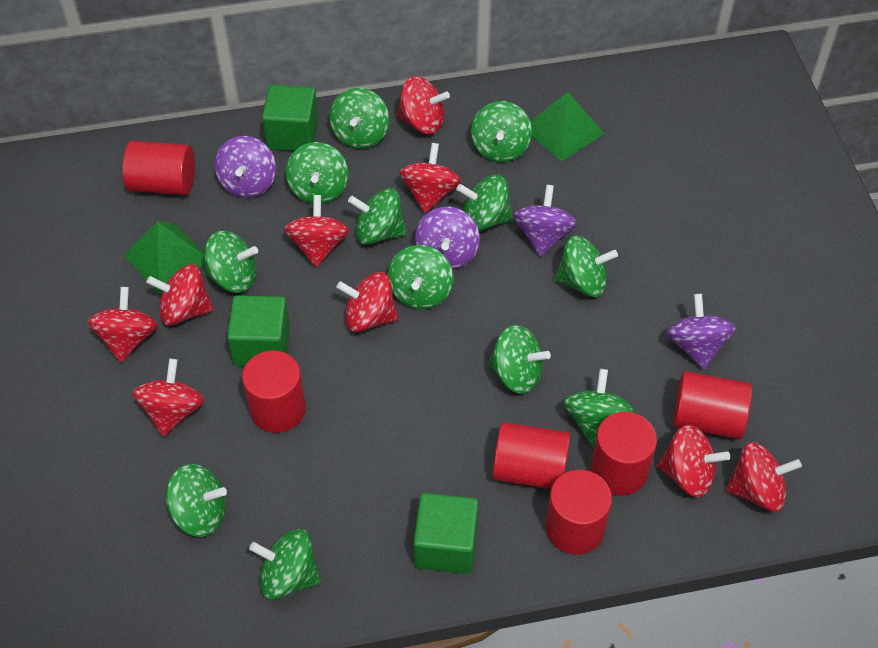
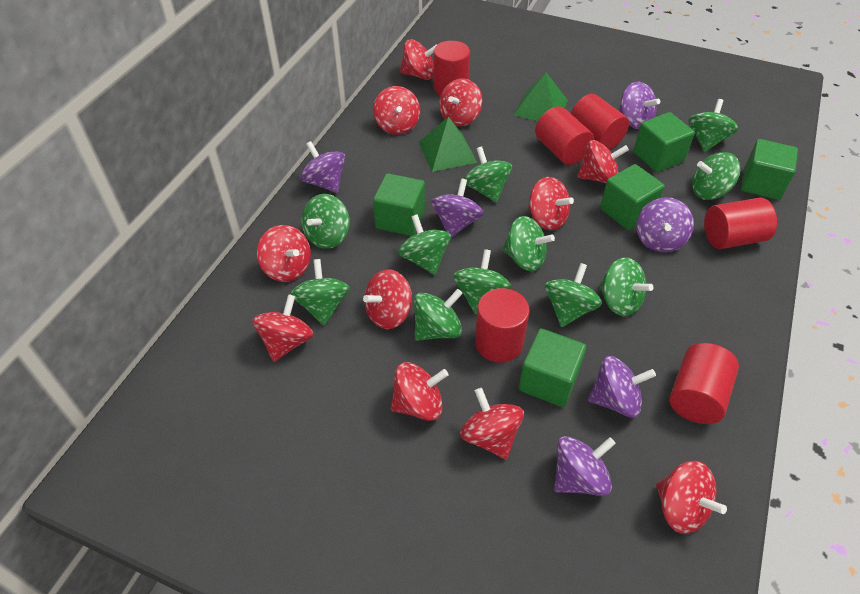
green cube: [227,295,290,366] [262,85,318,151] [414,493,479,574] = 3 -> [373,173,425,236] [519,328,586,407] [600,164,665,230] [633,112,695,172] [741,139,798,200] = 5
green spinning top: [166,464,227,537] [204,231,258,293] [249,529,321,600] [286,142,349,204] [329,88,389,149] [348,188,407,245] [388,245,453,309] [456,175,513,231] [471,101,532,162] [488,325,551,394] [554,236,618,297] [563,369,634,447] = 12 -> [290,259,350,325] [301,194,350,249] [398,214,451,275] [414,289,463,341] [453,249,511,315] [464,146,512,203] [502,216,555,271] [545,263,602,327] [599,257,653,316] [688,99,738,152] [692,152,740,200] = 11
purple spinning top: [214,136,277,198] [415,207,480,270] [513,185,577,257] [666,294,736,370] = 4 -> [300,141,345,193] [431,179,484,238] [554,436,616,496] [588,356,656,418] [619,82,660,129] [636,197,694,253] = 6
red spinning top: [88,287,158,362] [133,359,204,437] [146,264,214,326] [284,195,349,268] [336,272,399,332] [397,76,450,134] [399,143,461,213] [657,425,730,497] [726,442,802,512] = 9 -> [252,294,314,362] [257,225,311,282] [363,269,412,329] [373,86,420,135] [391,362,448,421] [400,39,437,80] [439,79,482,126] [460,388,524,459] [528,177,574,230] [577,140,629,183] [656,461,727,534] = 11

